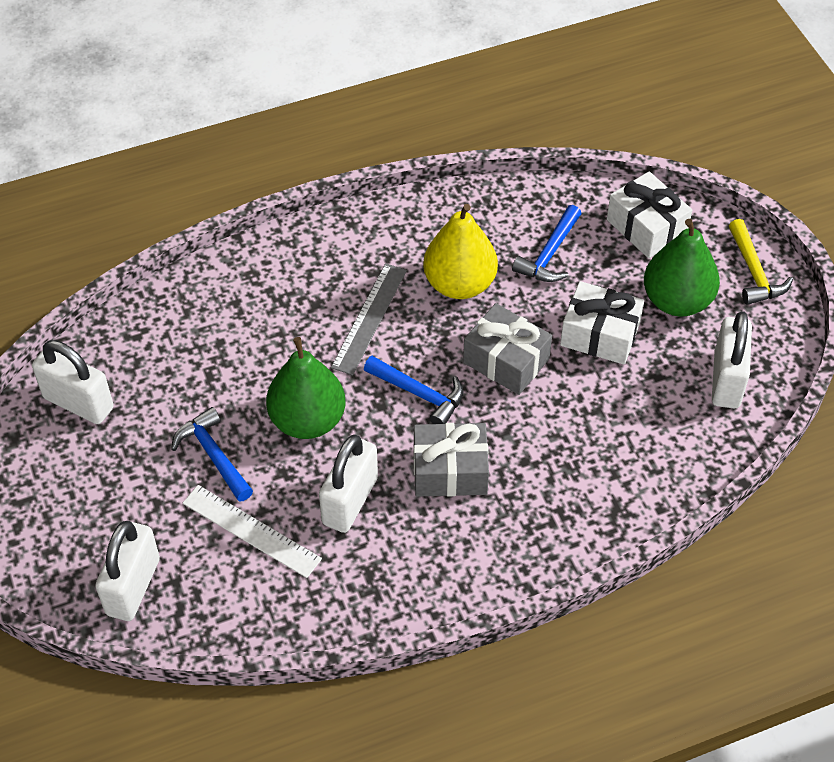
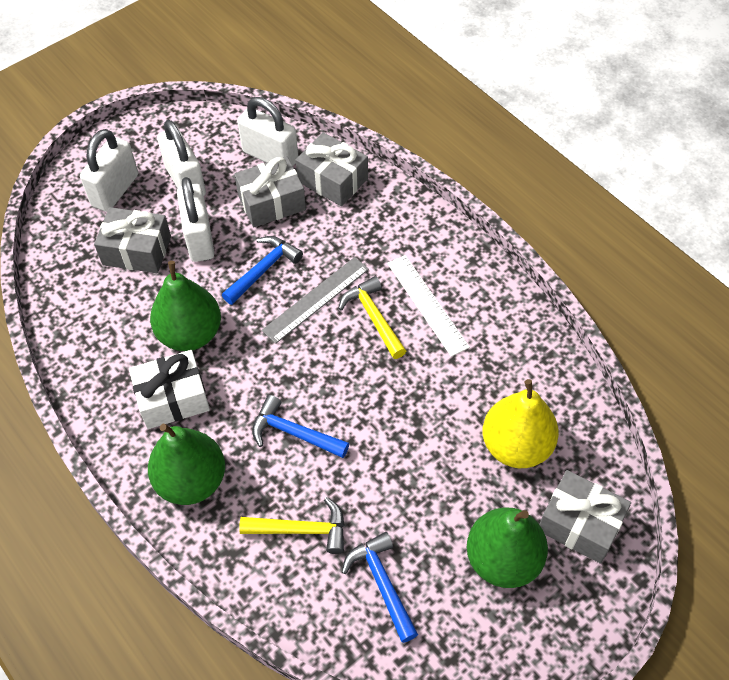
green pear: [266,337,345,439] [644,219,720,316] = 2 -> [148,424,225,505] [150,261,221,351] [467,507,548,588] = 3
grey gift: [414,423,489,496] [463,303,552,395] = 2 -> [94,207,171,273] [234,156,306,228] [295,132,368,206] [539,470,631,564] = 4
white gift: [560,281,644,365] [607,171,692,258] = 2 -> [129,350,210,429] = 1
yellow hammer: [729,219,793,305] = 1 -> [239,497,345,554] [339,276,406,359] = 2

